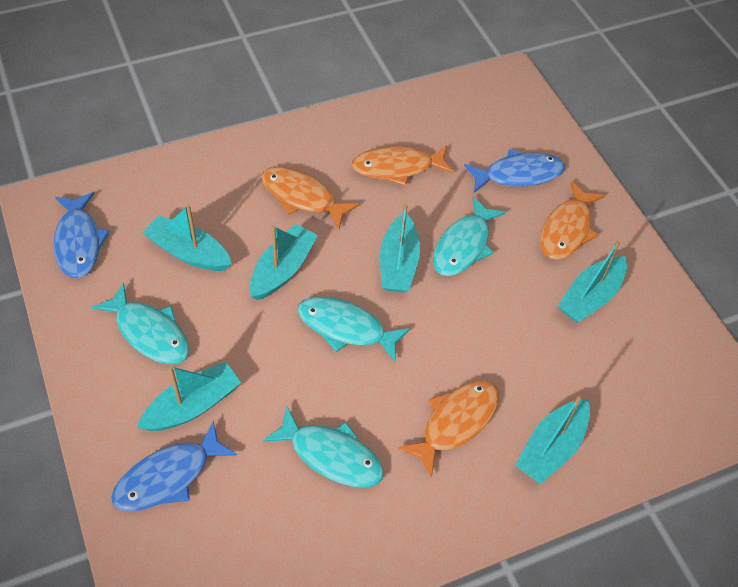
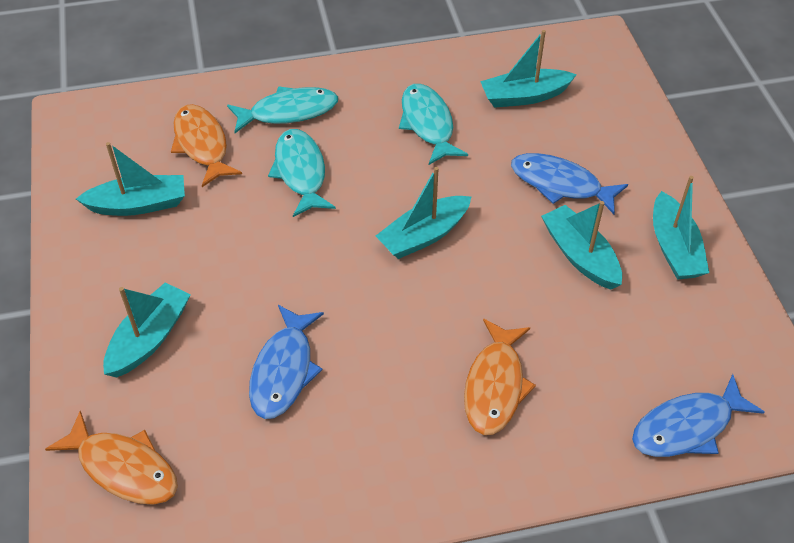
orange fish: [261,166,360,229] [351,145,454,186] [398,380,499,478] [540,181,605,260] = 4 -> [45,411,178,505] [171,104,242,187] [464,319,536,435] = 3
turquoise fish: [91,282,189,364] [263,406,384,488] [298,296,411,362] [433,196,506,276] = 4 -> [227,86,338,133] [268,129,336,217] [399,84,468,165] = 3

